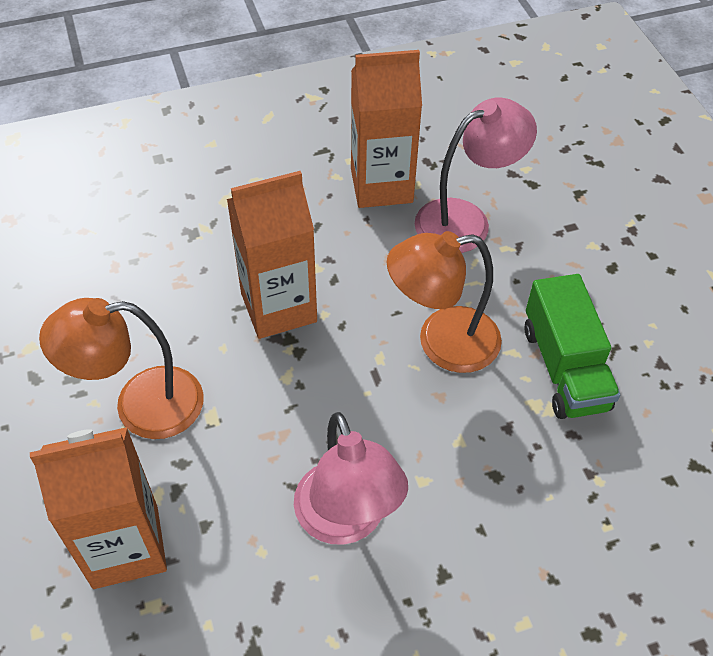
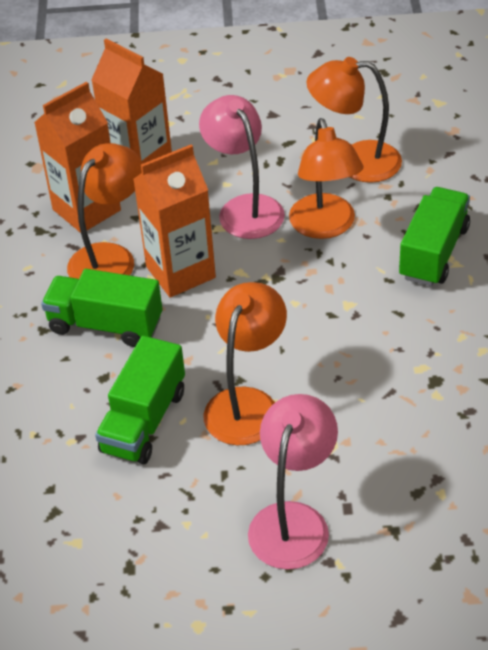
green truck: [525,274,620,419] = 1 -> [41,269,162,347] [95,336,185,464] [399,187,470,286] = 3
orange lamp: [39,298,204,439] [387,231,502,373] = 2 -> [67,143,142,279] [204,282,287,445] [289,118,364,239] [307,57,402,183] = 4

